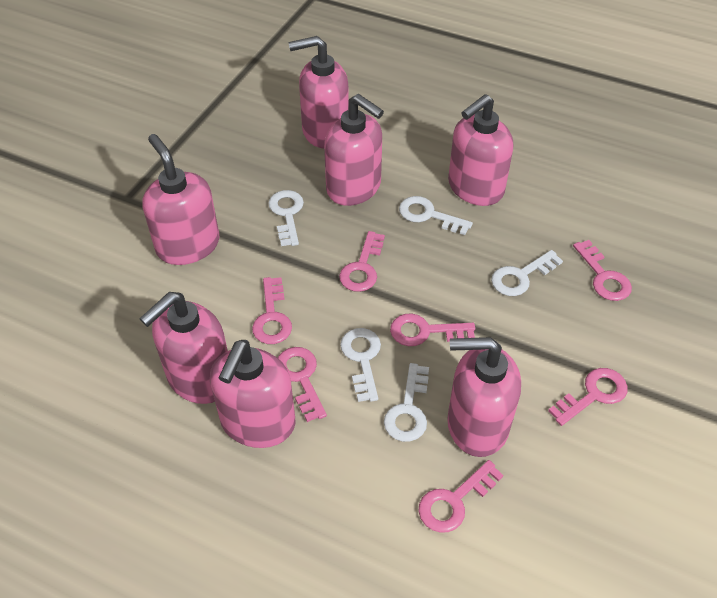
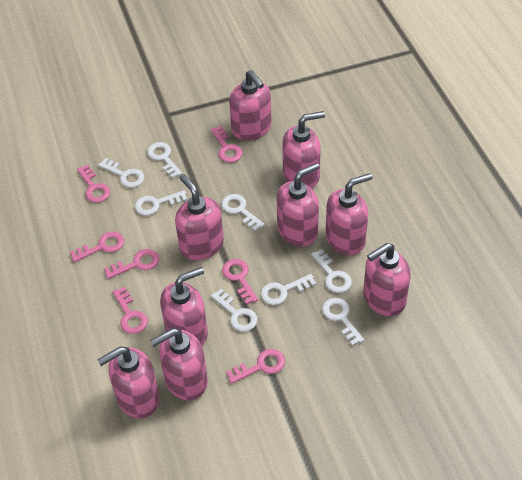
pink soap dispenser: [140,292,228,404] [142,134,219,265] [210,340,295,448] [288,36,349,149] [324,94,384,206] [447,337,521,457] [448,94,513,206] = 7 -> [97,346,160,419] [150,328,208,401] [160,267,208,346] [175,174,224,260] [229,70,272,141] [277,163,319,246] [282,111,325,189] [325,173,372,255] [363,243,411,316] = 9
white key: [268,190,304,246] [340,328,381,402] [384,363,429,442] [399,196,473,235] [491,250,563,296] = 5 -> [98,158,144,188] [134,190,187,216] [147,142,183,178] [211,289,258,332] [221,194,265,231] [261,274,316,305] [311,249,352,293] [322,298,364,346] = 8

